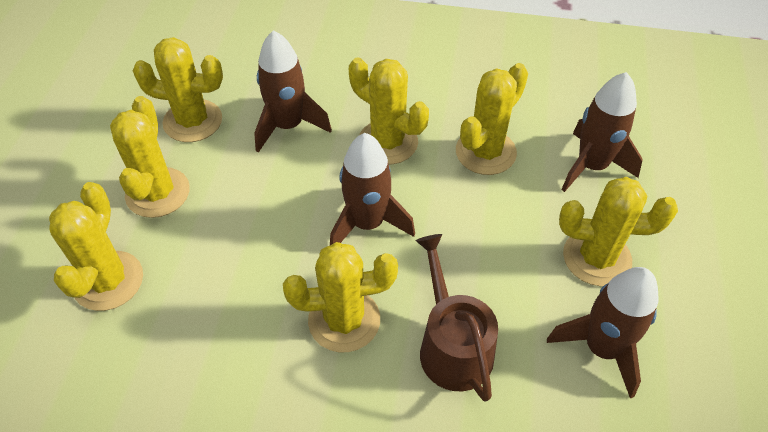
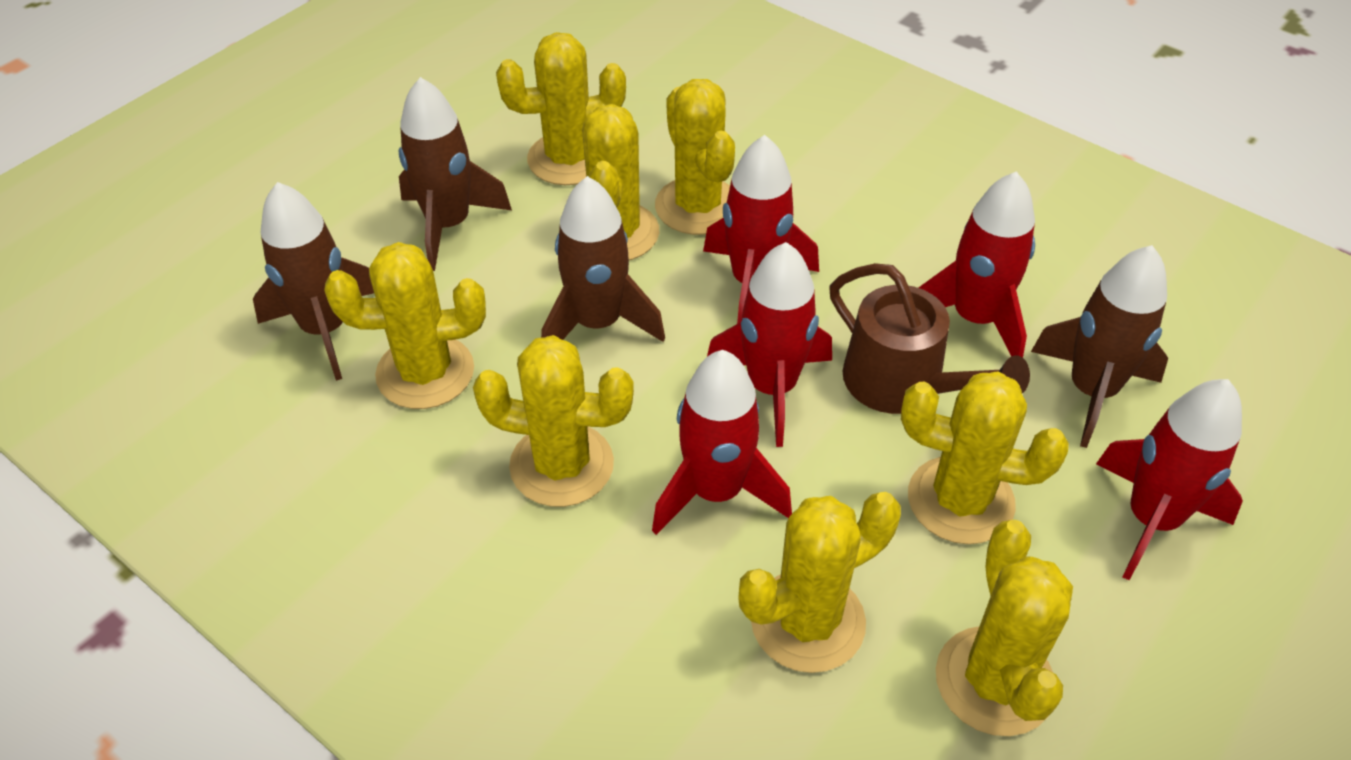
red rocket: none = 0 -> [652,350,792,535] [703,135,819,324] [707,242,832,447] [918,171,1035,358] [1096,379,1243,580] = 5
yellow cactus: [49,182,143,311] [110,96,190,218] [133,37,223,142] [283,242,398,352] [349,57,429,164] [456,63,528,175] [559,177,678,286] = 7 -> [324,242,486,409] [473,335,634,507] [496,32,626,185] [582,104,659,260] [655,79,735,235] [738,492,901,673] [901,371,1069,544] [936,520,1073,736] = 8

